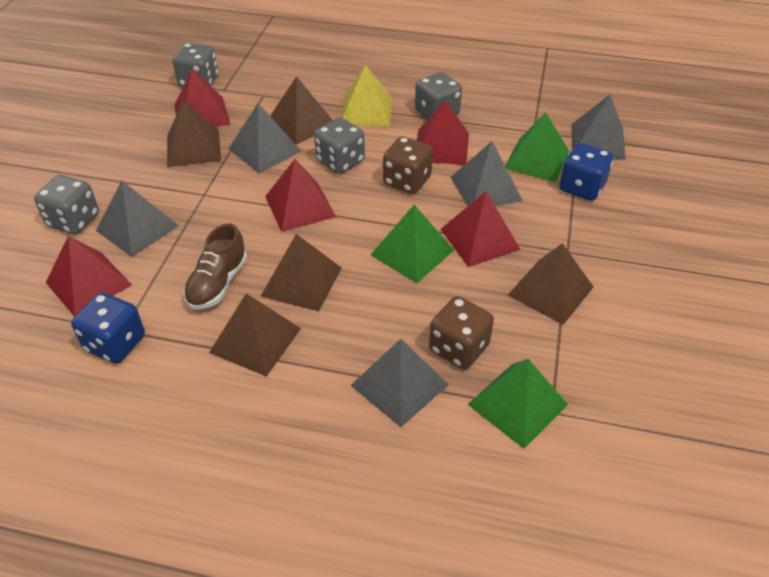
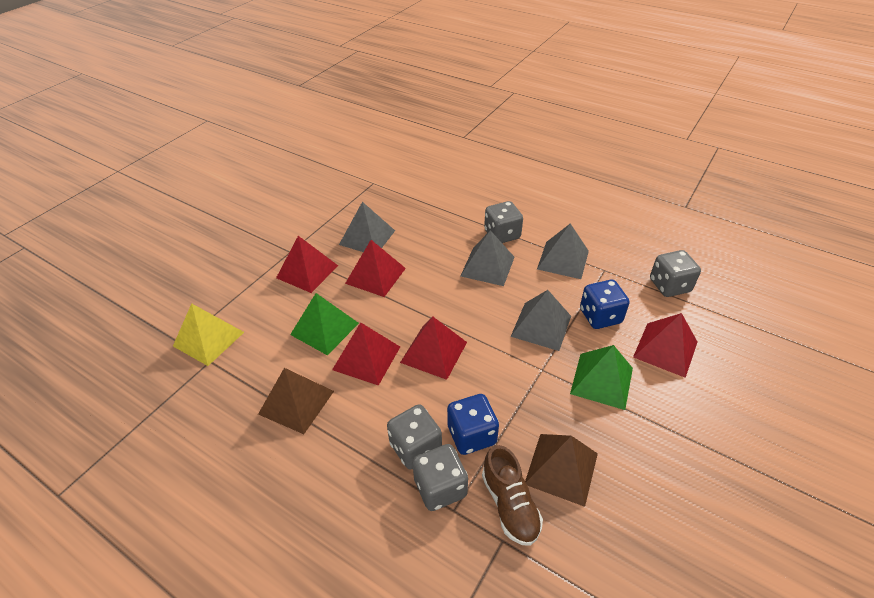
brown dice: [383,136,433,194] [429,296,494,369] = 2 -> none = 0
brown pyramid: [167,101,221,167] [209,293,301,377] [261,234,341,311] [270,76,332,145] [508,243,594,325] = 5 -> [258,368,334,434] [525,434,598,507] = 2
green pyramid: [370,205,454,283] [467,359,568,449] [505,113,570,182] = 3 -> [290,293,359,355] [570,345,633,410] = 2
grey pyramid: [96,180,179,257] [229,103,301,173] [351,339,449,427] [450,141,522,206] [572,95,626,160] = 5 -> [339,202,395,252] [461,230,515,286] [511,290,571,351] [537,224,589,279] = 4

